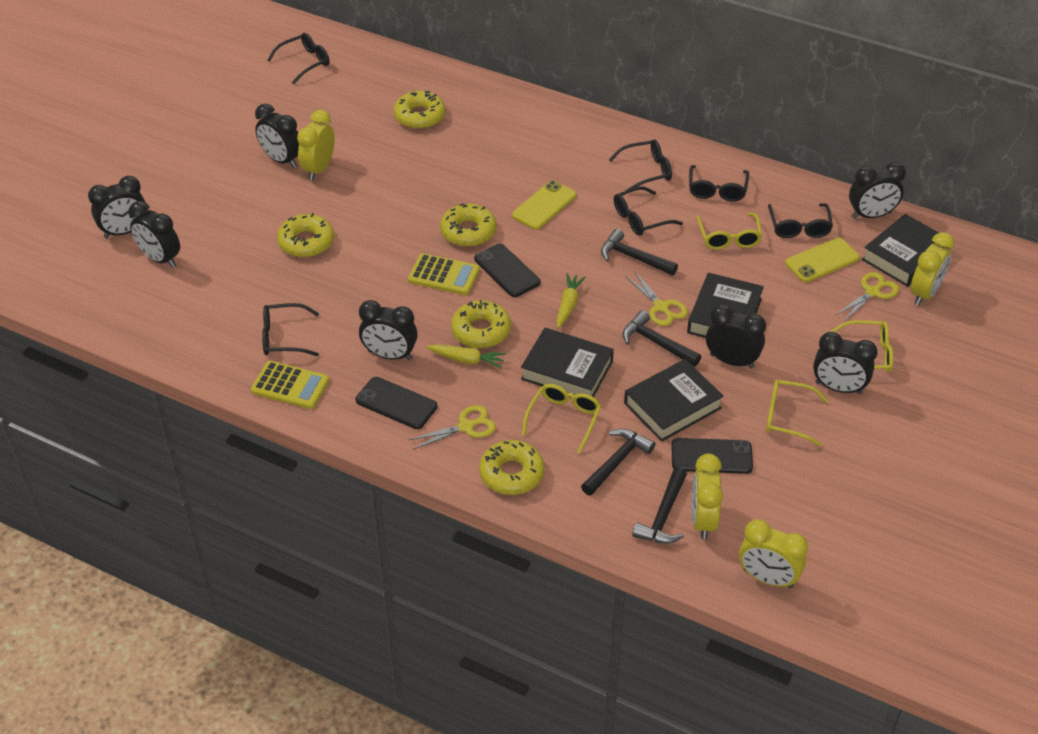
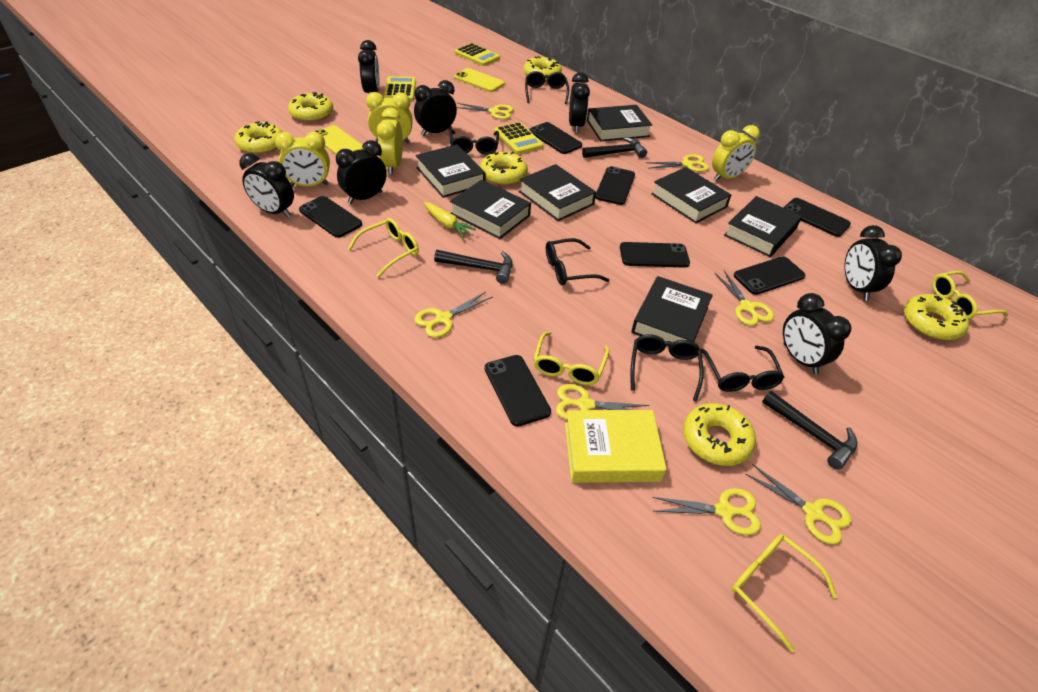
black book: [521,328,614,397] [624,359,724,442] [687,273,764,338] [862,214,948,287] = 4 -> [416,144,485,198] [450,180,531,239] [519,164,596,221] [587,105,652,141] [631,276,713,347] [651,167,731,223] [724,196,802,257] = 7
black glasses: [262,303,319,356] [267,33,330,84] [609,139,672,191] [614,186,683,236] [689,165,749,202] [768,203,833,238] = 6 -> [450,130,499,155] [525,71,569,104] [546,238,609,285] [630,334,704,401] [700,346,785,392] = 5
black hammer: [581,428,655,496] [601,229,678,276] [623,310,701,367] [632,467,687,544] = 4 -> [434,250,513,284] [582,137,647,158] [762,391,857,470] = 3
black phone: [356,377,437,429] [474,244,540,297] [671,438,753,474] = 3 -> [299,196,362,238] [485,355,551,427] [529,122,582,154] [595,166,635,205] [620,242,690,268] [734,256,805,295] [784,198,851,237] = 7
yellow book: none = 0 -> [565,410,667,483] = 1
yellow calculator: [251,361,329,409] [408,253,480,295] = 2 -> [384,76,416,101] [454,43,500,66] [494,122,543,154] = 3
yellow carrot: [427,345,506,368] [556,273,586,328] = 2 -> [424,202,476,238] = 1
yellow donut: [277,213,334,257] [393,91,446,129] [440,204,496,247] [451,300,511,348] [479,440,544,495] = 5 -> [234,121,282,154] [288,92,333,122] [480,152,528,185] [523,56,562,82] [683,403,756,466] [904,294,969,340] = 6
yellow scissors: [409,405,496,450] [625,271,688,326] [836,272,899,322] = 3 -> [414,292,493,338] [456,103,514,120] [556,384,649,420] [646,154,709,172] [652,488,761,535] [715,270,774,326] [745,464,851,544] = 7

